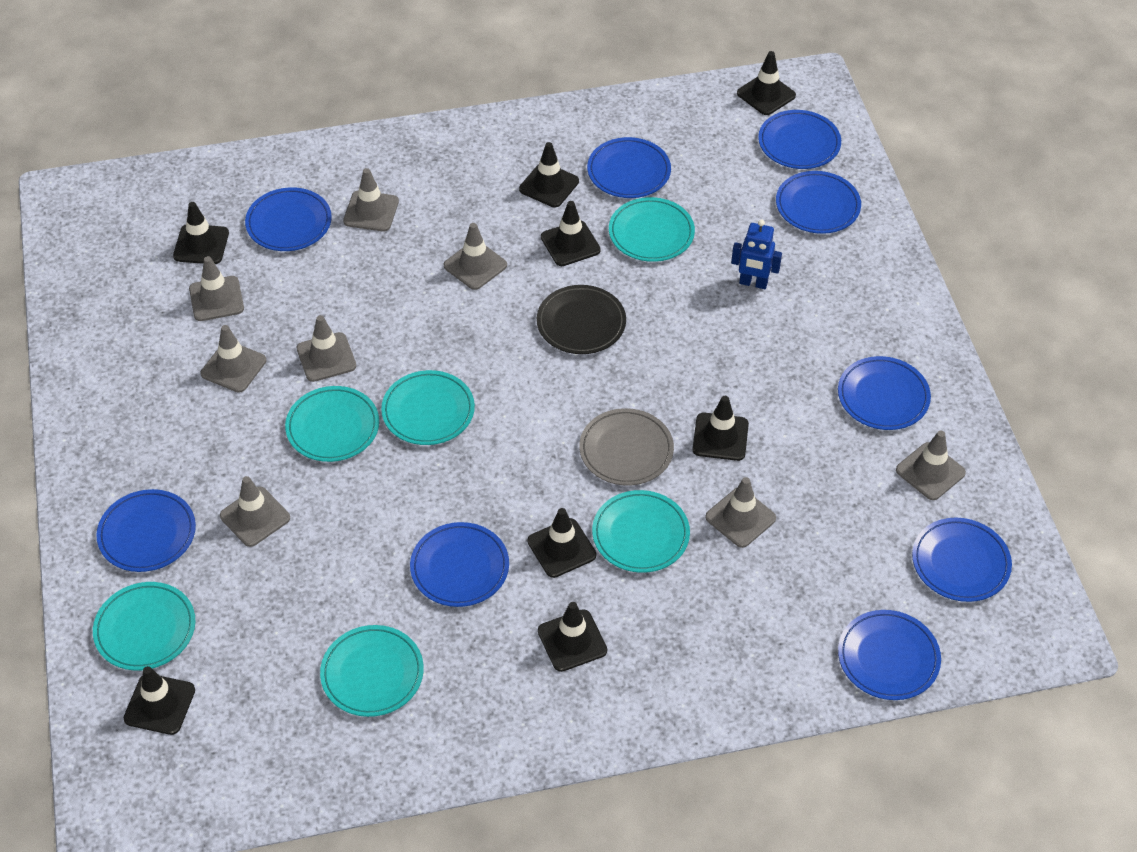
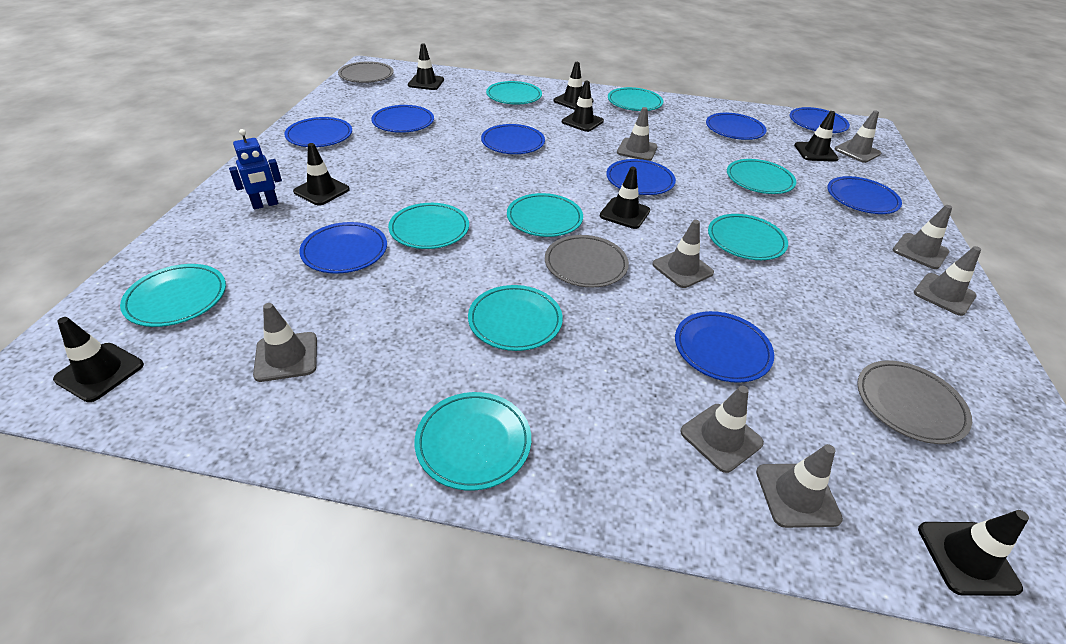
black plate: [537,285,626,354] = 1 -> none = 0
grey plate: [579,408,674,485] = 1 -> [338,61,394,83] [545,235,629,288] [857,360,972,444] = 3
turquoise plate: [93,582,195,670] [285,386,379,462] [320,625,424,717] [381,370,475,445] [592,490,690,573] [609,197,695,262] = 6 -> [120,264,226,327] [388,203,469,249] [414,392,531,491] [468,285,563,351] [486,81,542,104] [507,193,583,237] [608,87,663,111] [708,214,788,260] [727,159,796,194] = 9

